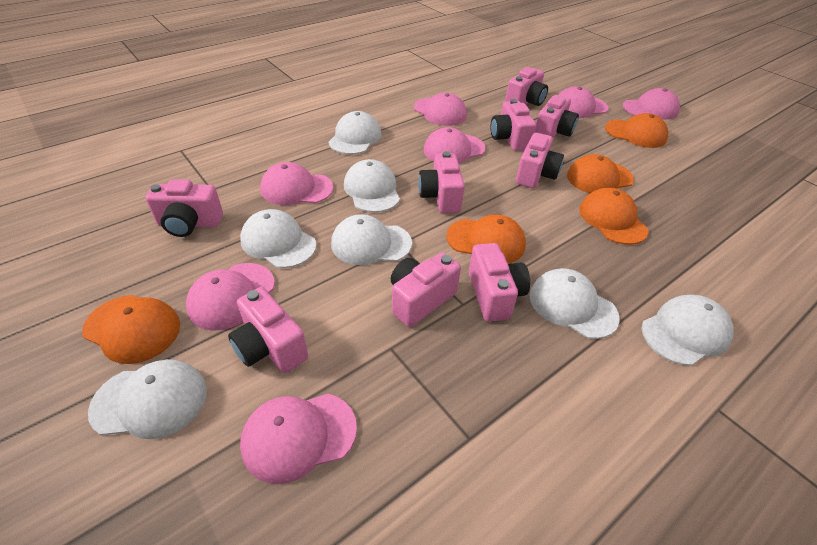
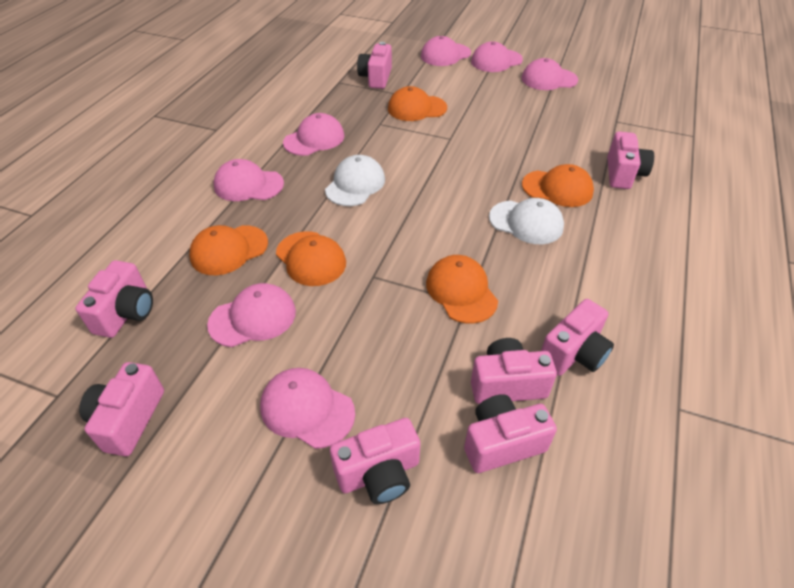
pink camera: [146,179,223,237] [228,287,308,373] [391,253,461,327] [418,151,465,213] [468,243,530,322] [490,99,536,151] [505,67,548,106] [516,133,564,188] [535,95,579,138] = 9 -> [75,260,153,338] [79,362,164,456] [330,418,420,504] [357,42,392,89] [464,394,557,473] [471,338,557,404] [541,299,614,376] [607,132,654,189] = 8
white cap: [88,359,207,439] [240,209,316,268] [329,111,381,154] [331,214,412,265] [344,159,400,212] [530,268,619,339] [642,294,734,366] = 7 -> [325,155,385,206] [489,198,564,244] = 2

